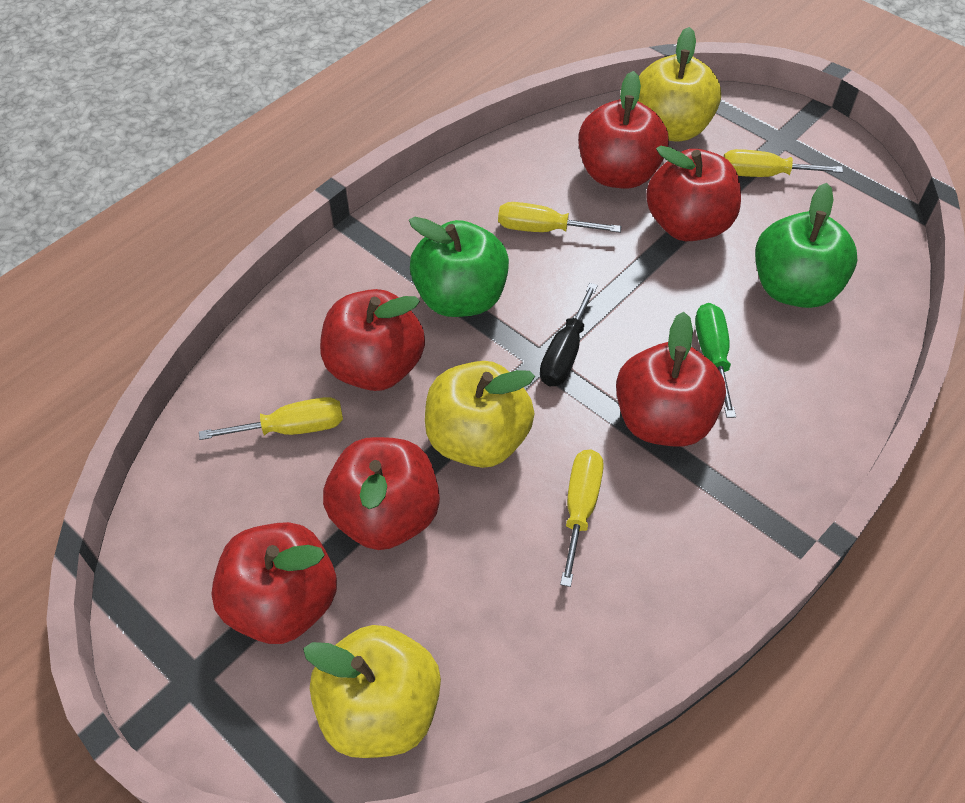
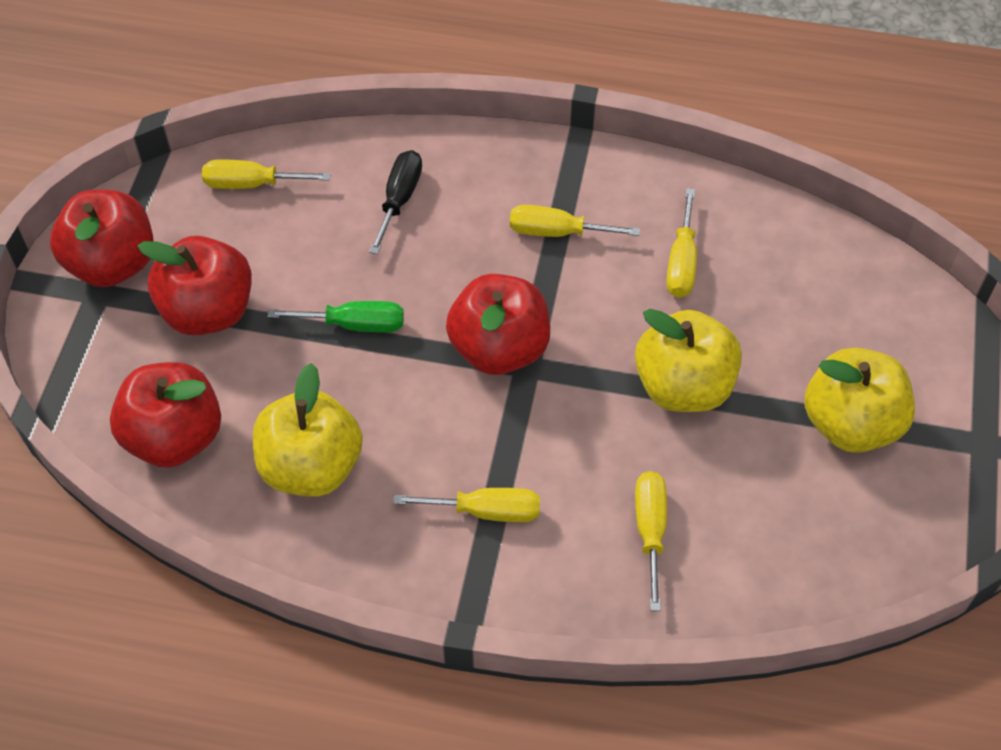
green apple: [409,217,509,317] [755,183,857,308] = 2 -> none = 0
red apple: [212,522,337,644] [320,289,425,391] [323,437,440,550] [578,71,669,189] [616,312,726,447] [646,146,741,241] = 6 -> [50,190,154,287] [110,362,221,468] [138,236,252,335] [446,274,550,375] = 4
yellow screwdriver: [199,397,343,440] [498,202,622,233] [560,450,604,587] [724,149,843,177] = 4 -> [202,159,330,189] [393,488,540,522] [510,205,640,237] [635,471,667,611] [666,188,697,298] = 5

